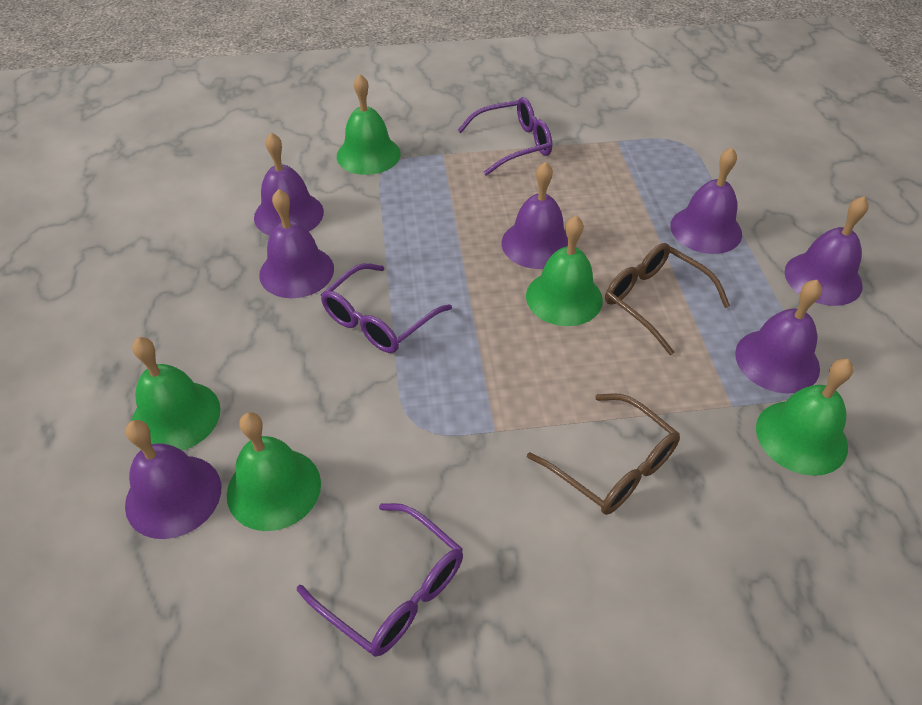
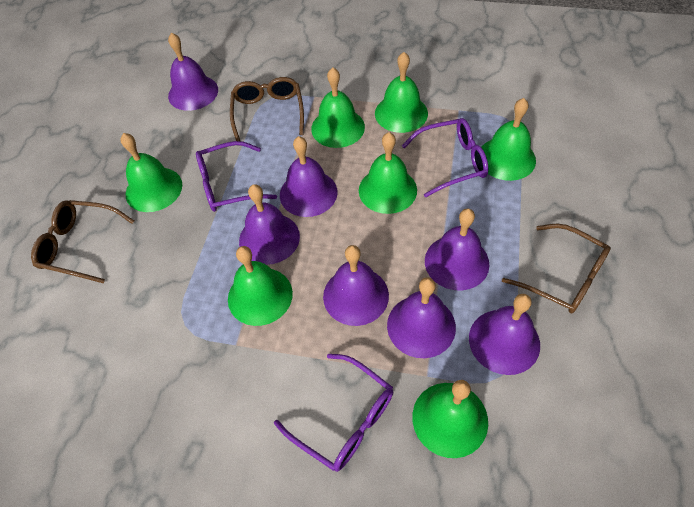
brown glasses: [527,393,680,515] [605,243,730,356] = 2 -> [31,200,134,284] [230,77,304,141] [502,224,611,314] = 3
green bell: [132,337,221,451] [227,412,321,531] [337,74,401,175] [526,216,603,326] [756,359,854,476] = 5 -> [120,133,182,212] [228,246,293,326] [311,67,365,148] [359,132,417,214] [375,52,428,133] [412,380,488,458] [481,98,536,181] = 7

